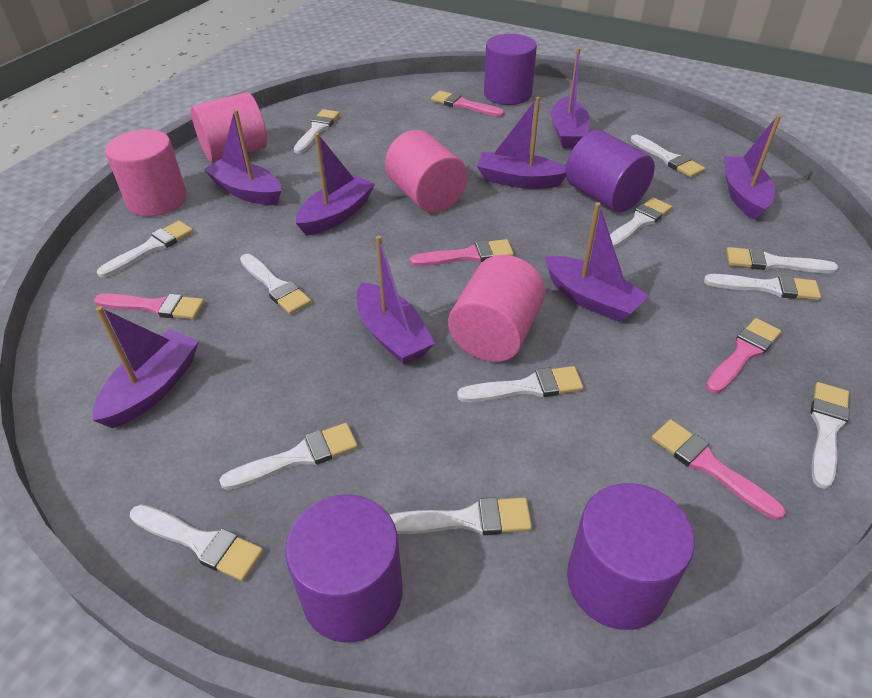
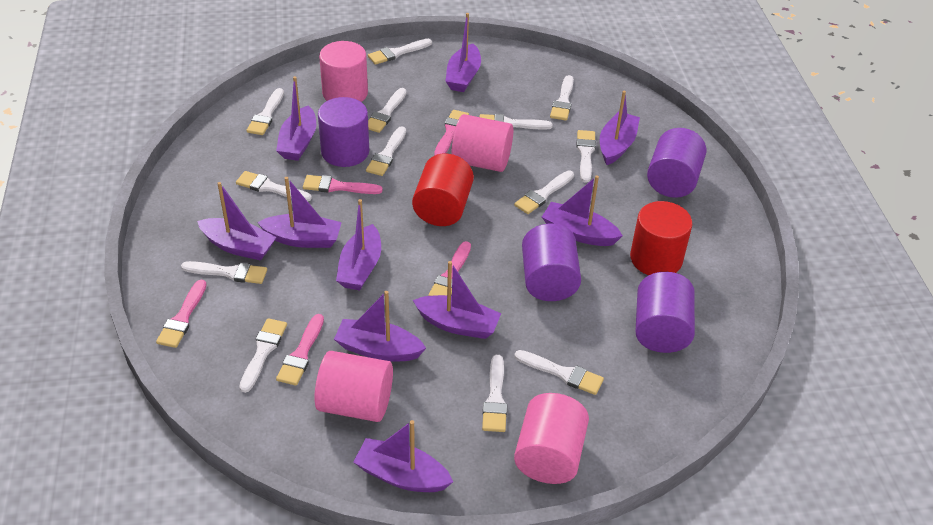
purple boat: [93,306,199,428] [203,109,281,205] [296,133,375,236] [357,235,435,365] [477,97,566,189] [545,202,649,322] [551,47,590,148] [724,115,781,220] = 8 -> [197,182,277,261] [257,177,342,248] [276,76,316,161] [334,291,426,362] [336,199,381,291] [353,420,453,492] [413,261,501,339] [445,13,481,92] [542,175,623,246] [600,91,640,165] = 10
red cylinder: none = 0 -> [412,153,474,226] [630,201,693,275] = 2
white brush: [97,220,193,278] [130,505,264,581] [219,423,358,490] [240,254,312,314] [294,109,340,154] [390,497,532,535] [457,366,584,402] [610,198,672,248] [630,134,705,177] [704,274,821,300] [726,247,838,273] [811,382,850,489] = 12 -> [181,261,267,284] [236,171,312,201] [239,318,287,393] [246,88,284,135] [366,126,406,176] [368,39,432,65] [368,88,407,133] [480,114,553,129] [482,355,507,432] [514,170,574,214] [514,350,604,395] [550,75,574,121] [577,130,596,183] = 13

